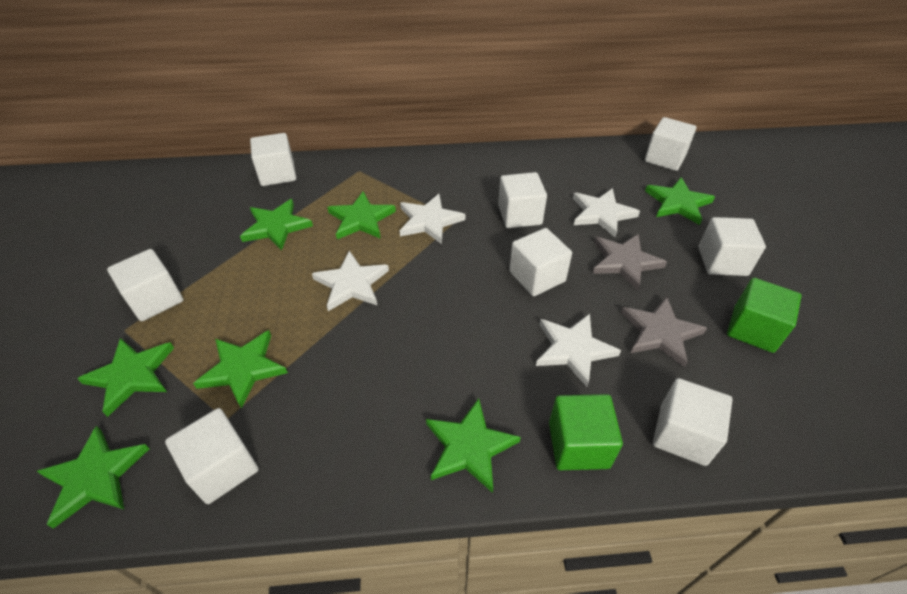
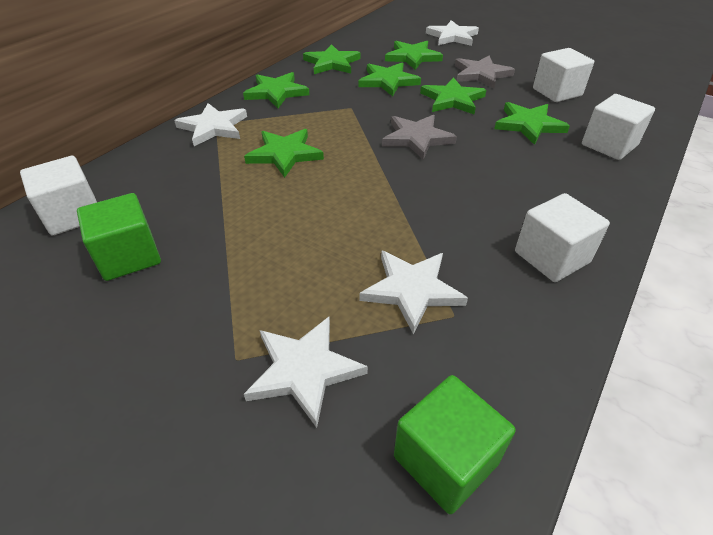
white cube: [107,249,183,321] [165,408,259,504] [250,133,296,186] [498,172,547,228] [509,228,572,296] [645,117,696,171] [653,378,733,466] [698,217,766,276] = 8 -> [20,156,97,236] [515,193,610,282] [533,48,594,102] [582,94,655,160] = 4

